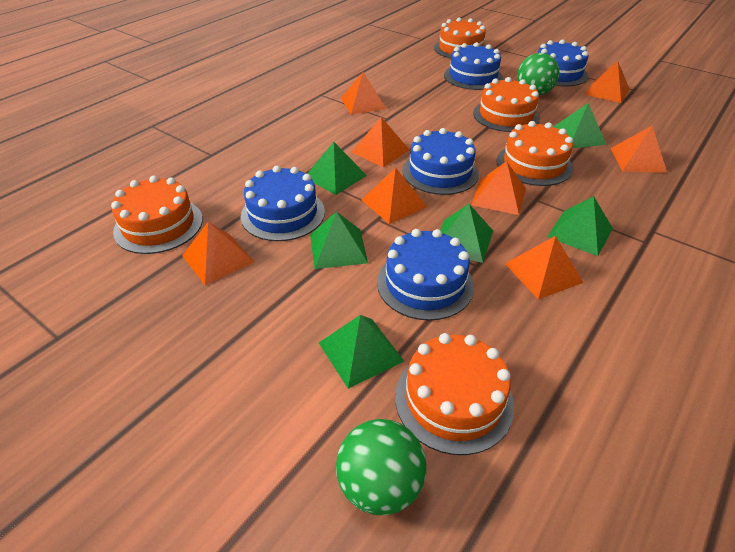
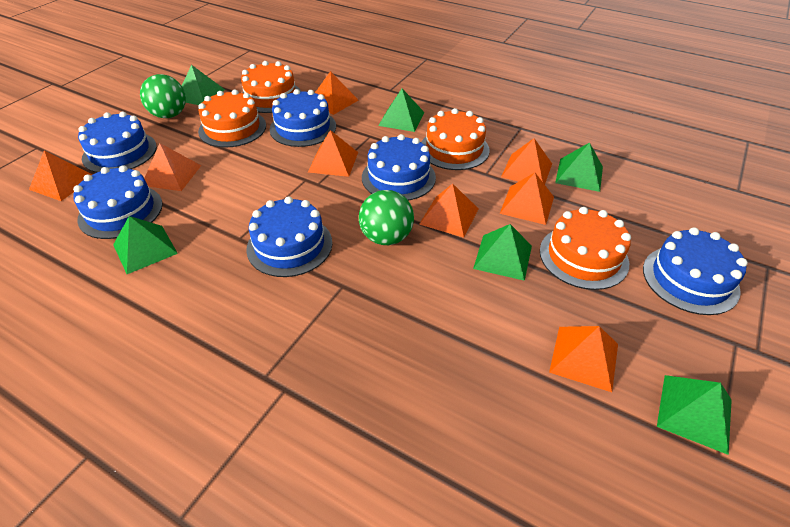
blue cake: [241,166,325,241] [377,229,474,321] [402,128,479,195] [444,42,503,90] [538,40,589,86] = 5 -> [73,165,163,239] [78,112,157,173] [246,196,332,277] [270,89,336,147] [362,134,436,201] [643,227,748,315] = 6
orange cake: [111,176,203,254] [395,333,514,455] [434,17,486,59] [473,77,540,132] [496,121,573,186] = 5 -> [198,89,266,148] [241,61,301,113] [421,108,490,170] [540,207,631,290] = 4

